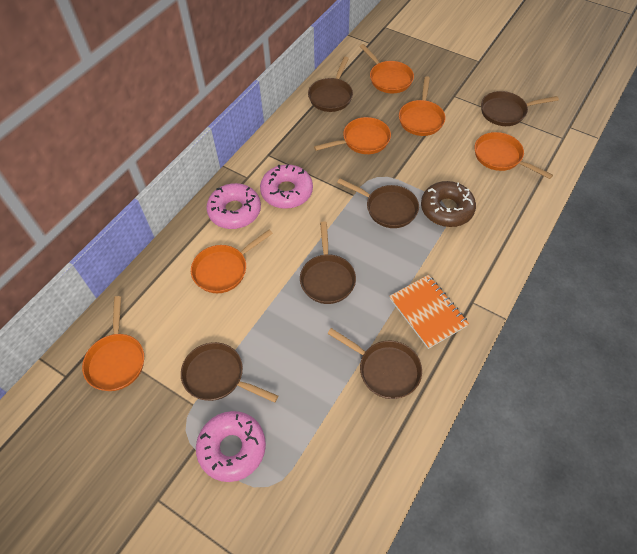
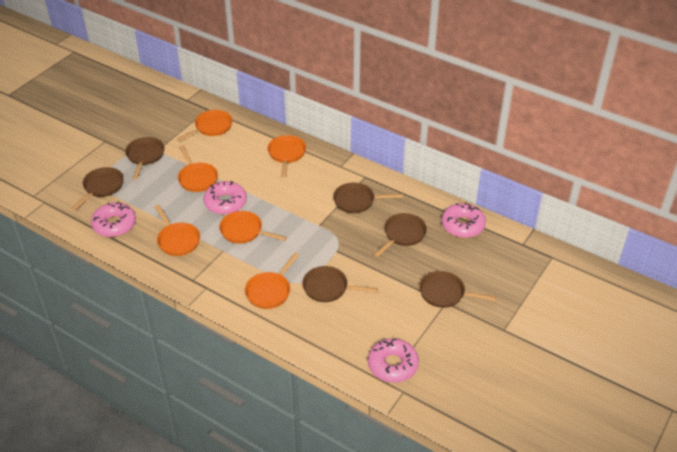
brown donut: [421,181,476,227] = 1 -> none = 0
orange notebook: [389,275,469,349] = 1 -> none = 0
pink donut: [196,411,266,482] [206,183,261,229] [260,164,313,209] = 3 -> [91,202,136,237] [203,181,247,214] [368,338,419,383] [441,203,486,238] = 4

